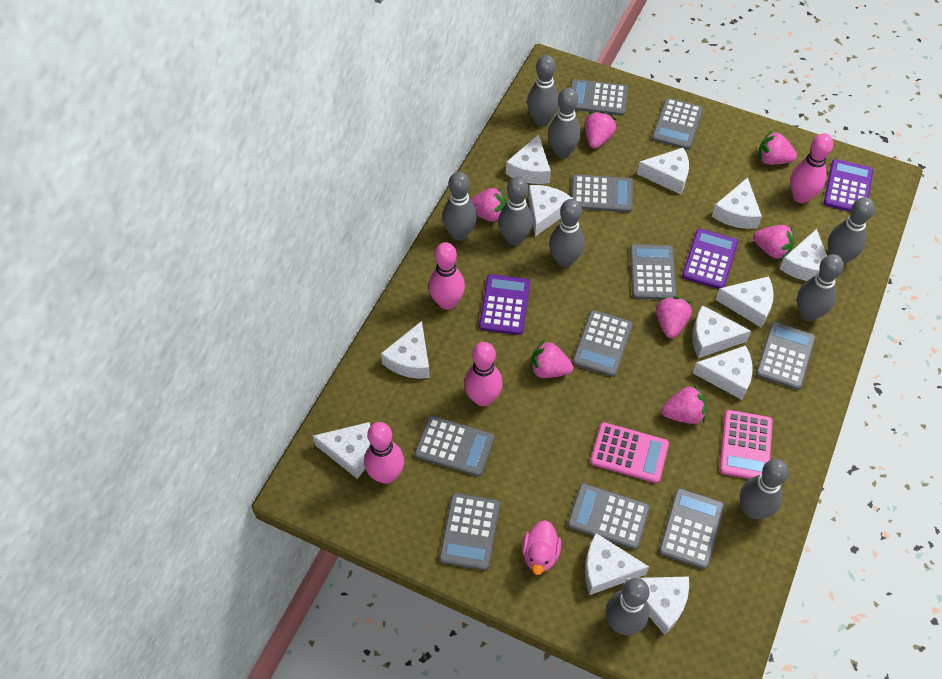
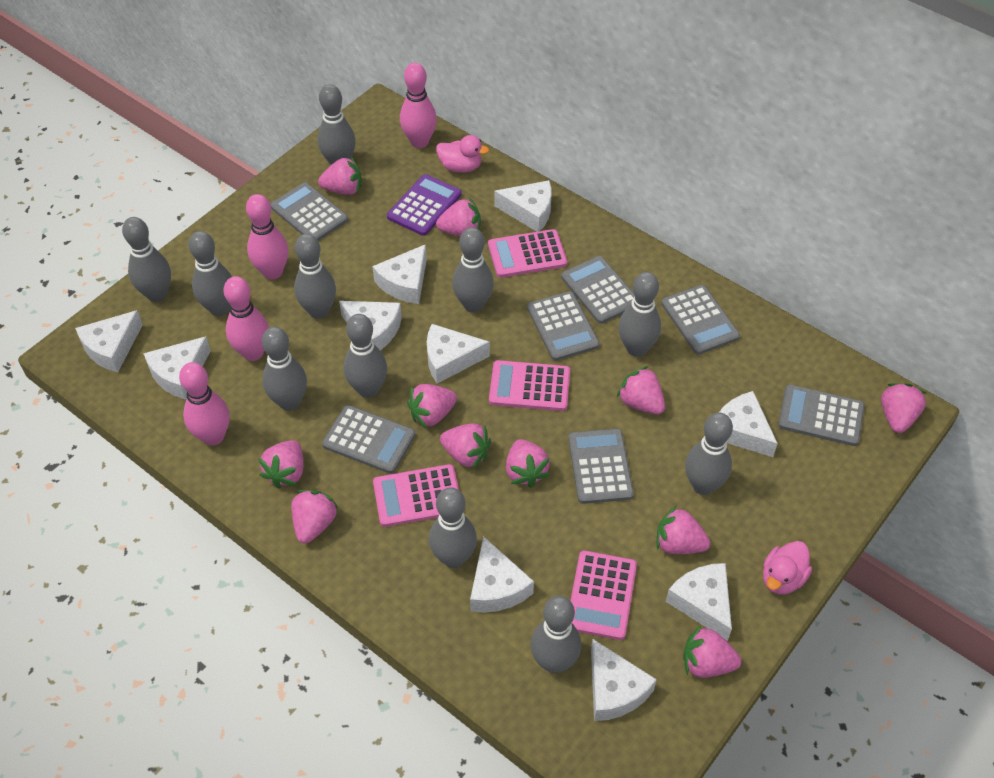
grey bowling pin: [442,172,477,241] [498,176,533,246] [527,55,559,126] [548,88,581,158] [549,199,585,267] [605,578,650,635] [740,459,789,519] [797,254,844,321] [828,197,875,264] = 9 -> [122,217,171,302] [188,231,232,316] [262,327,307,411] [294,234,336,319] [318,84,356,165] [344,314,387,398] [429,487,477,568] [452,227,494,313] [531,596,581,673] [618,272,661,357] [685,413,733,495] = 11
grey calculator: [414,416,495,477] [439,493,500,570] [567,483,650,550] [570,79,628,116] [571,174,633,213] [572,310,633,377] [630,244,677,300] [652,98,703,150] [659,488,724,569] [756,322,816,390] = 10 -> [270,182,348,241] [322,405,416,474] [527,291,600,361] [561,256,634,324] [568,429,634,504] [661,285,740,355] [778,384,865,446] = 7
pink calculator: [590,422,669,483] [719,410,773,479] = 2 -> [373,464,459,527] [488,229,567,278] [489,360,570,411] [570,550,637,640] = 4
pink duck: [522,520,561,575] = 1 -> [436,135,489,173] [763,541,812,595] = 2
pink strawberry: [470,188,506,222] [531,340,574,378] [585,111,616,149] [656,297,692,338] [661,384,706,424] [753,225,794,260] [758,131,797,165] = 7 -> [258,440,304,489] [291,490,338,544] [318,157,362,195] [407,384,457,429] [436,197,481,236] [440,423,491,469] [506,439,550,488] [617,366,665,415] [656,506,710,554] [683,626,741,678] [881,383,927,433] = 11
purple calculator: [479,274,530,335] [682,228,738,289] [824,159,873,212] = 3 -> [387,174,462,236] = 1
white cheese: [313,422,371,479] [381,321,430,379] [506,134,551,184] [528,185,573,237] [585,533,649,595] [624,577,689,635] [637,148,689,194] [692,305,751,358] [693,346,753,400] [712,177,762,229] [716,276,774,327] [779,229,827,281] = 12 -> [75,310,143,372] [143,336,211,400] [339,301,402,350] [372,244,427,304] [427,324,490,384] [470,536,534,613] [494,180,551,232] [591,639,657,721] [666,563,732,641] [719,391,778,457] = 10

